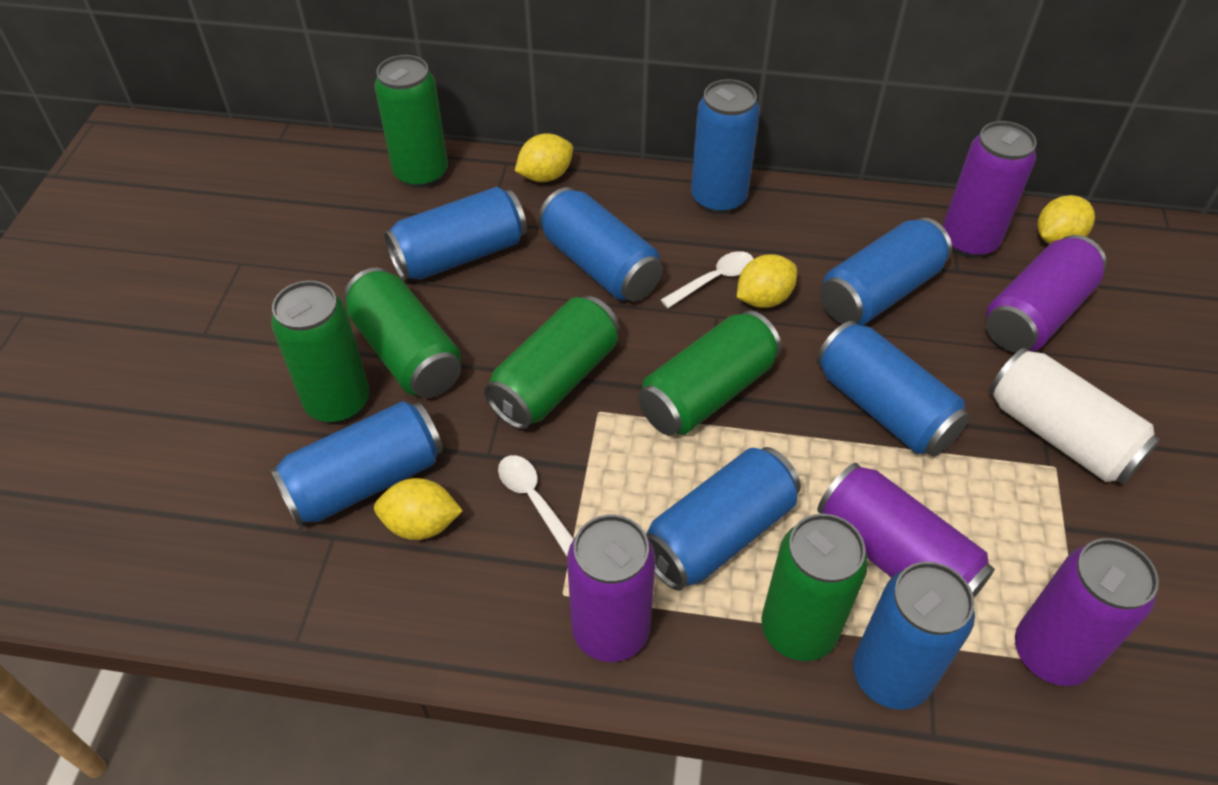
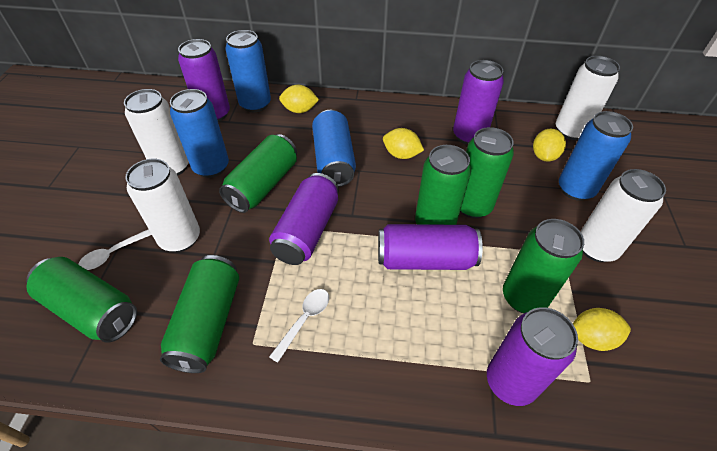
blue can: [270,401,443,526] [384,187,527,281] [538,187,663,302] [646,447,801,591] [691,79,760,214] [816,321,970,457] [820,217,952,325] [853,561,975,710] = 8 -> [170,89,229,178] [225,30,271,112] [312,110,356,187] [559,111,633,201] = 4
white can: [988,348,1160,484] = 1 -> [124,89,189,176] [125,159,200,252] [556,56,620,140] [580,169,666,262] = 4

